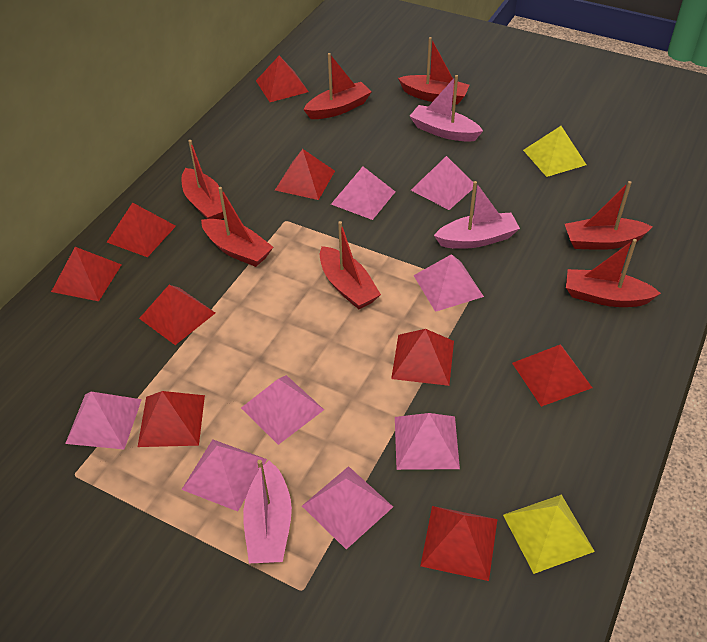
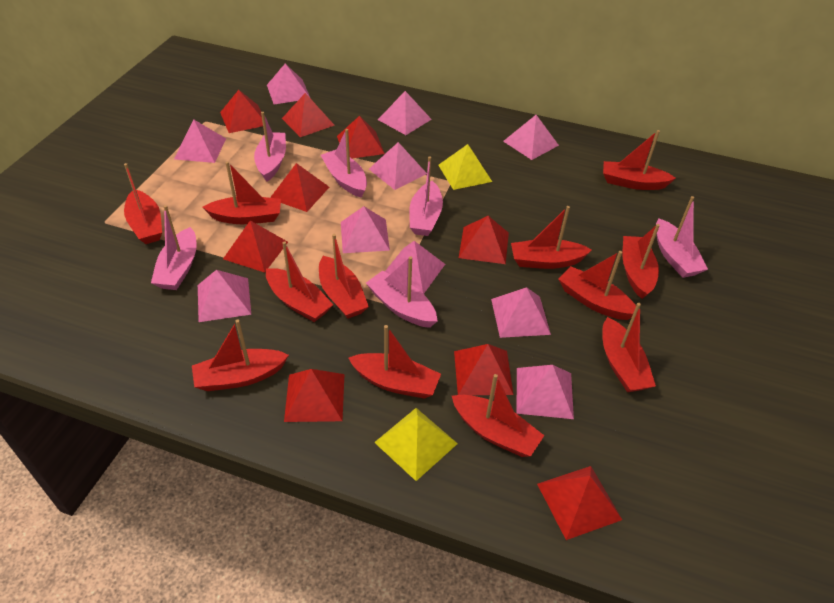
pink boat: [243,460,292,563] [410,75,483,142] [434,181,520,249] = 3 -> [151,205,197,290] [254,112,286,182] [321,129,367,198] [366,256,437,328] [409,156,443,236] [656,196,708,278] = 6
pink pyramid: [65,392,142,449] [181,439,267,512] [241,375,324,445] [302,466,393,549] [331,167,395,220] [395,413,460,470] [411,156,473,210] [413,254,484,312] = 8 -> [174,119,226,163] [198,270,251,322] [267,64,310,104] [341,206,390,253] [369,142,427,190] [378,91,432,135] [385,241,445,294] [491,287,551,338] [503,115,559,160] [517,365,574,419] = 10
red boat: [182,140,224,219] [201,187,273,267] [303,53,372,119] [320,221,381,309] [398,37,470,105] [565,181,652,250] [566,239,661,307] = 7 -> [124,163,162,244] [192,319,289,391] [202,162,281,224] [266,241,334,322] [319,234,369,319] [349,325,441,399] [452,374,544,457] [511,206,592,269] [558,251,636,320] [602,303,656,392] [603,130,676,190] [623,224,660,299] = 12

